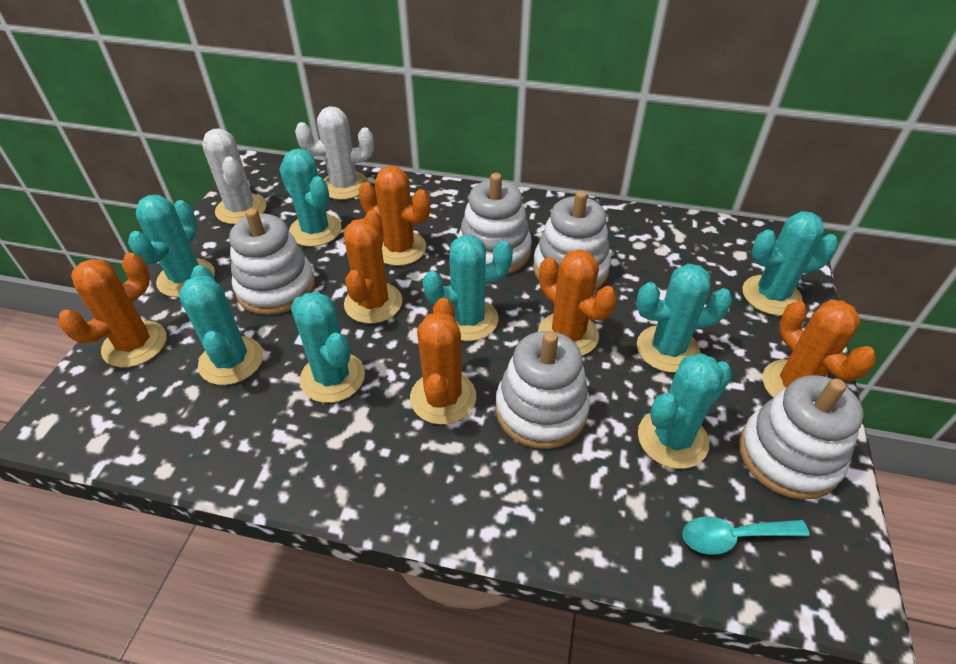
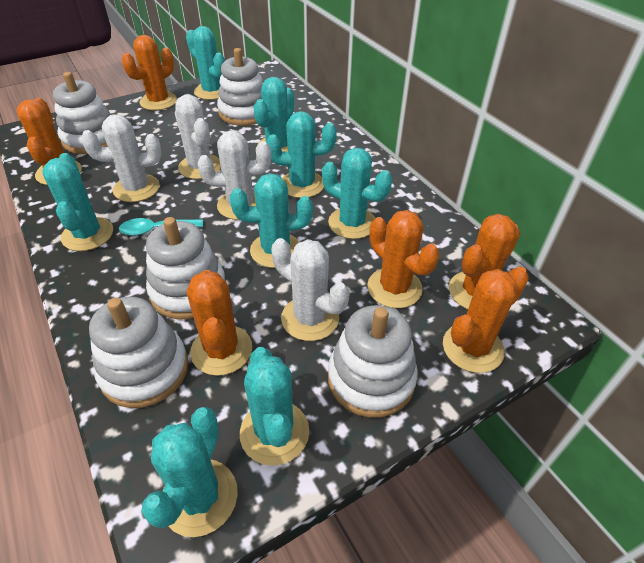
white cactus: [202,129,266,224] [295,106,374,200] = 2 -> [81,114,161,202] [175,94,221,179] [198,130,271,220] [271,238,349,341] = 4

